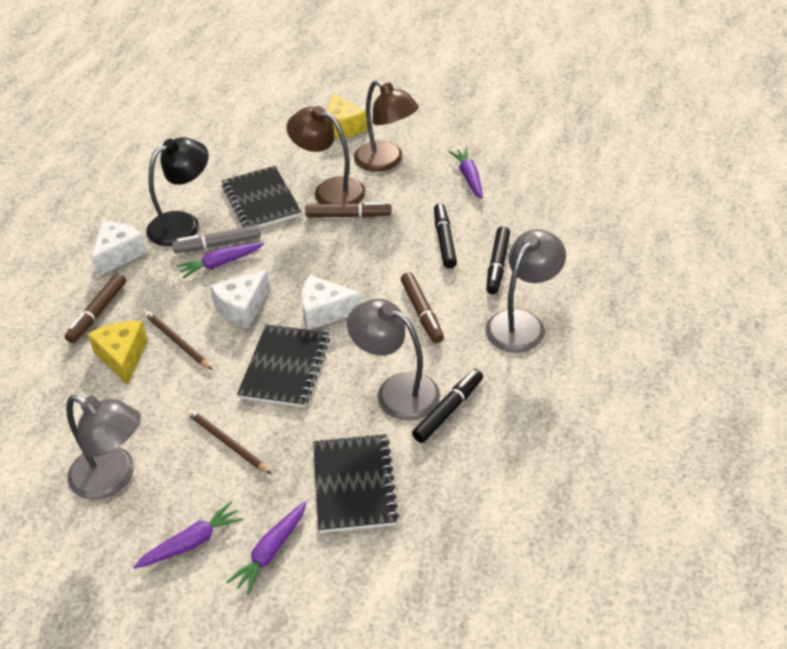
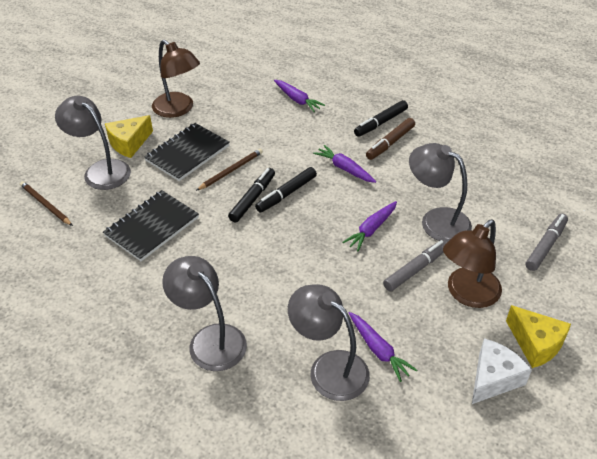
black lamp: [146,137,209,246] = 1 -> none = 0
black notebook: [222,166,302,228] [237,324,330,408] [313,434,399,533] = 3 -> [103,190,199,261] [144,123,230,181] = 2
brown marker: [65,273,126,343] [305,202,391,218] [401,272,444,343] = 3 -> [366,118,415,160] = 1
grey lamp: [66,395,141,500] [347,299,440,420] [485,229,566,353] = 3 -> [55,96,131,190] [162,256,247,371] [288,284,370,401] [409,143,472,242] = 4
grey marker: [172,225,261,253] = 1 -> [383,240,447,291] [525,214,568,271] = 2
white cheese: [91,221,147,277] [210,270,270,329] [301,275,362,330] = 3 -> [472,338,532,404] = 1

